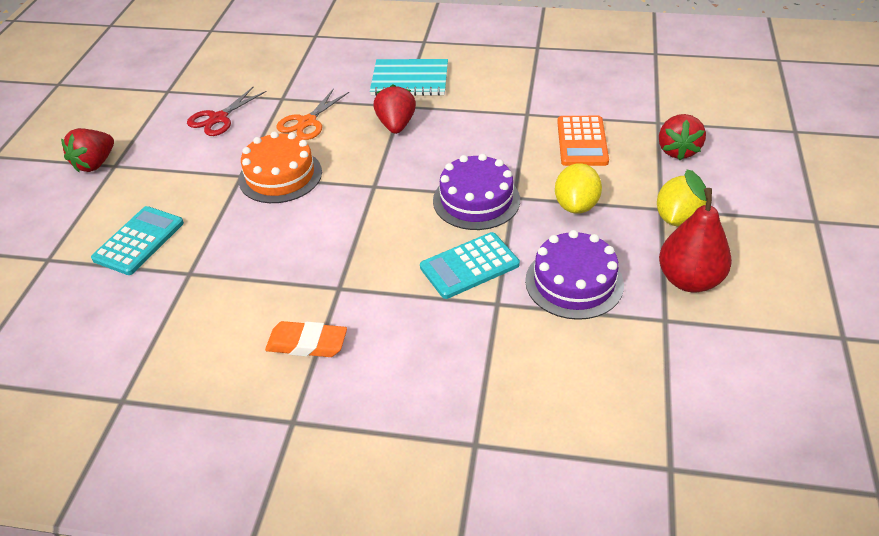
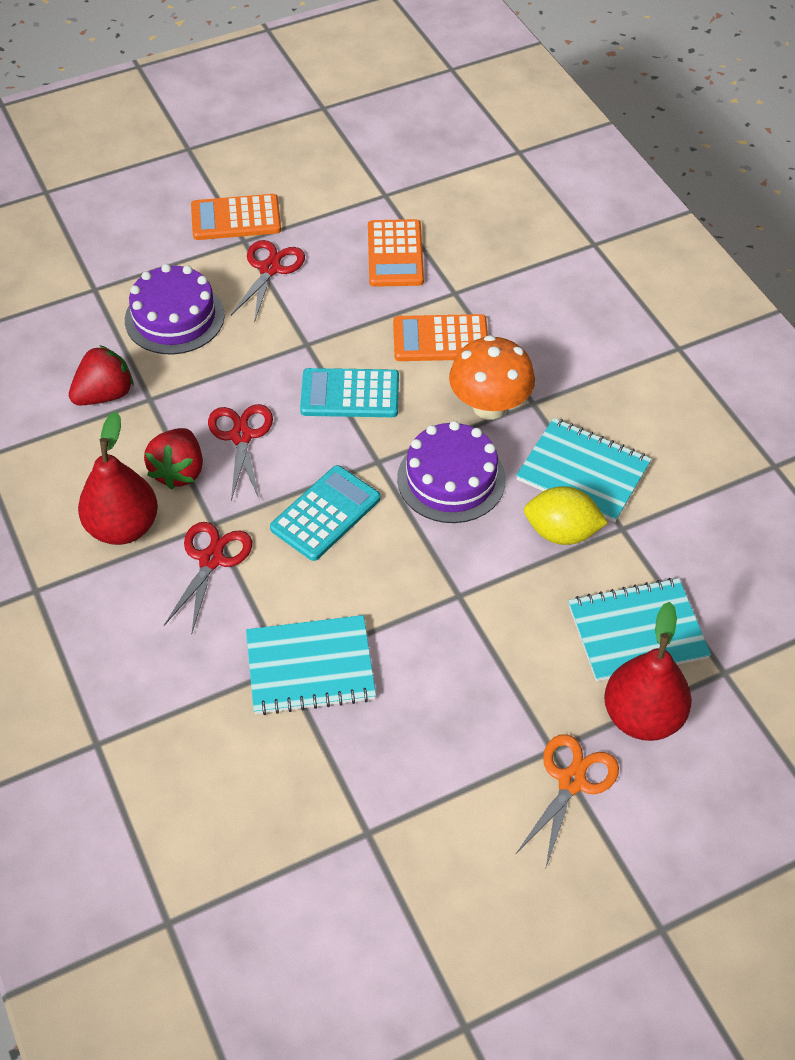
orange cake: [239,131,322,203] = 1 -> none = 0
orange calculator: [557,116,609,166] = 1 -> [191,194,281,240] [368,219,424,287] [393,314,488,361] = 3
orange eraser: [265,321,347,357] = 1 -> none = 0
orange mushroom: none = 0 -> [449,335,535,420] = 1
red pear: [659,170,732,292] = 1 -> [78,411,158,545] [604,602,692,741] = 2
red scissors: [187,86,267,136] = 1 -> [164,522,252,632] [208,404,273,501] [231,240,305,323] = 3
red strawberry: [61,128,114,172] [374,84,416,134] [659,114,706,160] = 3 -> [69,345,134,406] [144,428,203,490] = 2
turquoise notebook: [370,59,448,96] = 1 -> [246,615,376,715] [516,418,652,522] [568,578,711,682] = 3
yellow lemon: [555,163,602,214] [657,176,706,226] = 2 -> [524,486,608,545] = 1

